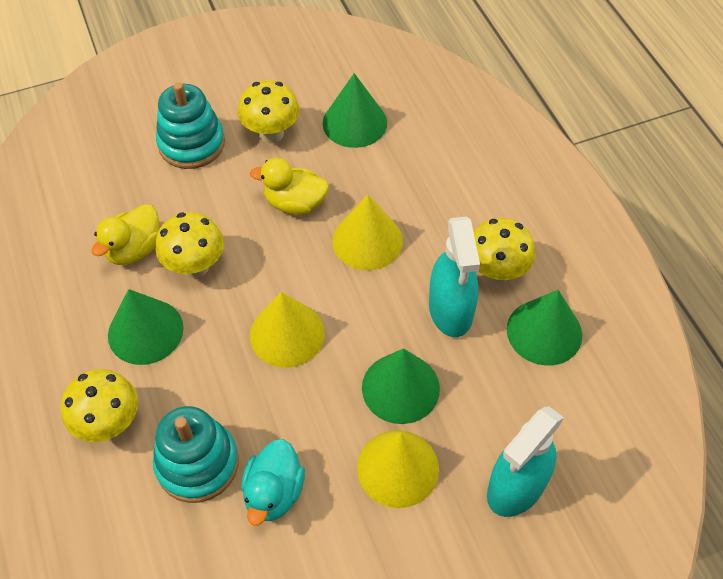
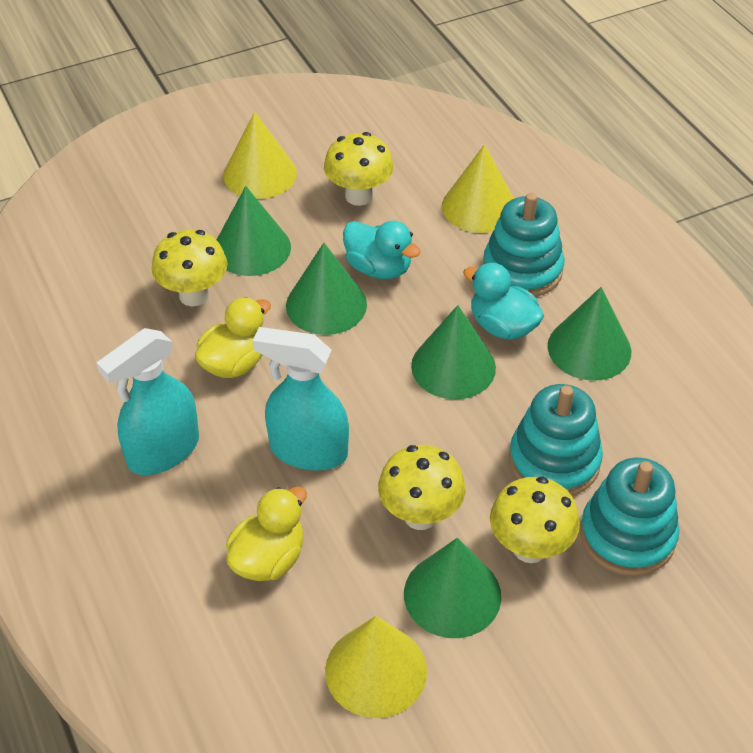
green cone: [108,289,184,365] [323,73,387,148] [362,348,440,424] [507,290,582,366] = 4 -> [217,186,291,276] [286,243,367,335] [404,538,501,638] [411,305,496,399] [547,287,631,381] = 5
turquoise duck: [241,439,305,526] = 1 -> [343,221,421,279] [463,263,544,340] = 2
turquoise stacking toy: [153,406,239,503] [156,82,225,169] = 2 -> [483,193,564,297] [509,384,603,496] [580,458,680,576] = 3

